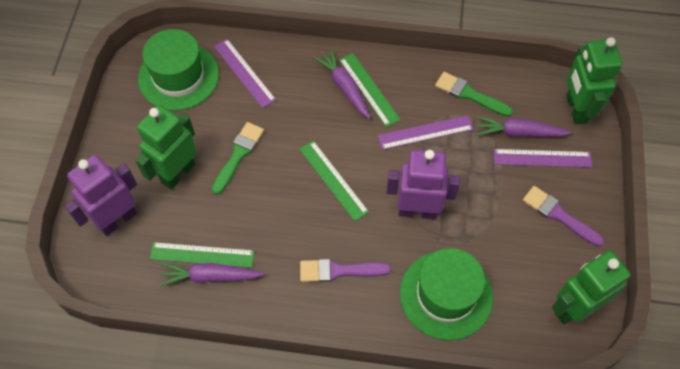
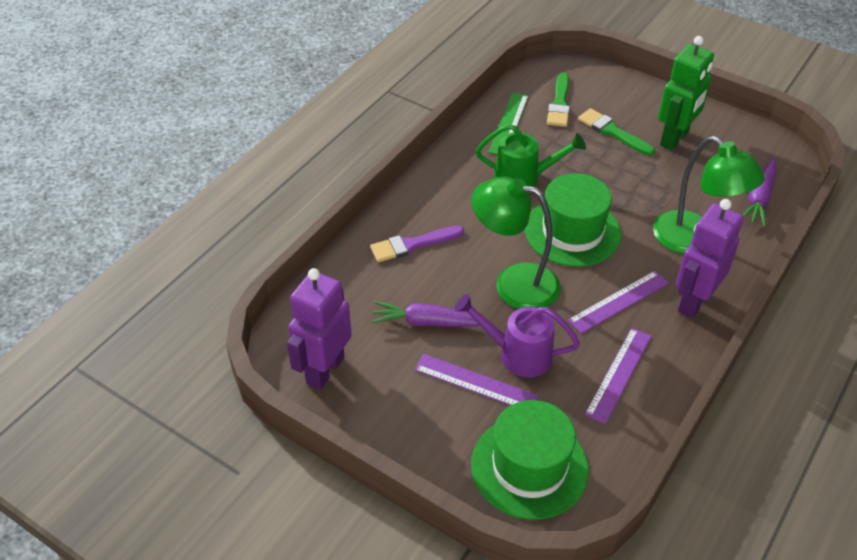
green lamp: none = 0 -> [471,177,561,309] [653,136,765,254] = 2
green robot: [135,105,197,190] [552,251,631,324] [566,37,622,125] = 3 -> [658,36,714,150] = 1
green ruler: [150,242,255,268] [299,141,369,221] [339,53,400,127] = 3 -> [489,92,529,155] = 1
green watering can: none = 0 -> [476,124,586,187] = 1
purple brush: [300,259,391,282] [523,186,604,247] = 2 -> [370,226,464,262] = 1
purple carrot: [159,263,264,287] [313,48,371,119] [476,116,572,137] = 3 -> [371,301,490,327] [743,157,777,227] = 2
purple watering can: none = 0 -> [455,294,580,378] = 1

